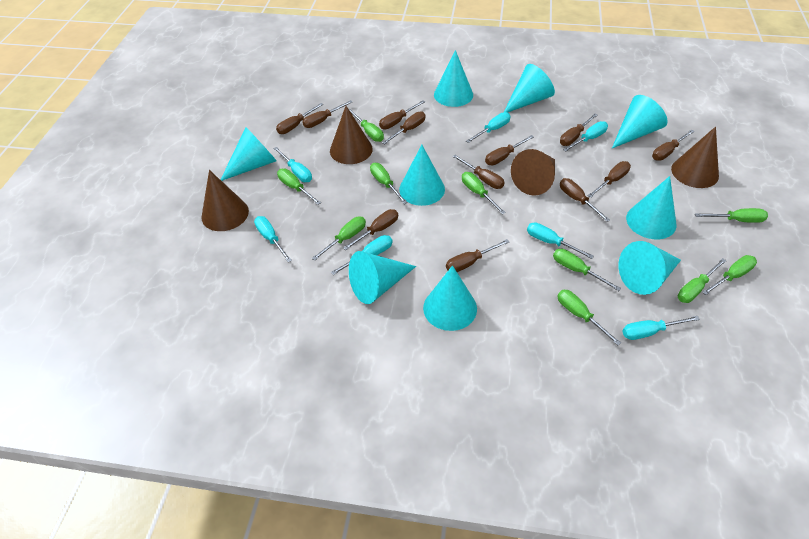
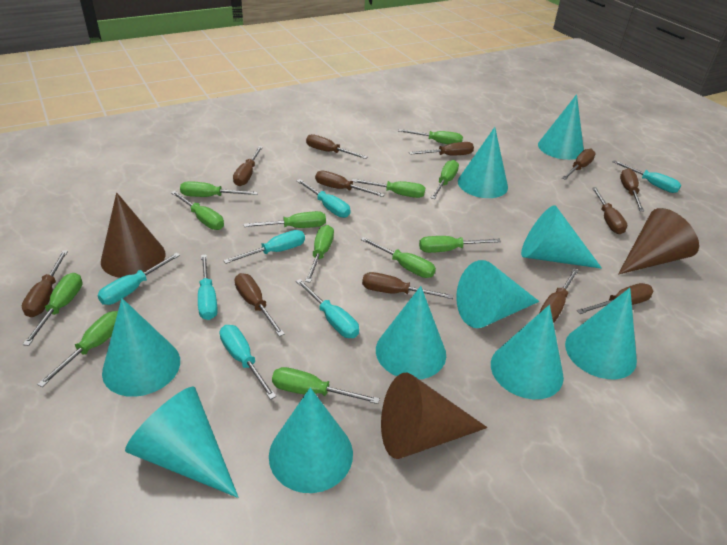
brown cone: [202,170,249,231] [330,106,373,164] [511,149,555,195] [671,127,719,188] = 4 -> [101,192,166,278] [381,373,488,459] [618,208,699,275] = 3
green screwdriver: [277,169,321,205] [312,216,366,261] [349,109,384,142] [370,163,408,204] [462,172,506,214] [553,249,621,291] [558,290,621,345] [678,258,727,303] [695,208,768,223] [702,255,757,295] = 10 -> [22,273,83,346] [37,311,118,387] [171,191,224,230] [180,181,258,197] [244,211,326,228] [272,367,380,404] [305,225,334,283] [352,179,425,198] [360,237,436,278] [398,129,463,144] [419,236,501,253] [431,160,459,199] = 12
turquoise cone: [221,127,277,181] [349,251,416,304] [399,145,445,206] [423,265,477,331] [434,50,473,107] [504,64,555,112] [612,95,668,148] [619,241,681,295] [626,176,676,239] = 9 -> [102,298,180,397] [125,387,238,498] [269,388,353,493] [376,286,446,380] [456,260,540,328] [458,127,508,198] [491,305,564,399] [521,206,602,269] [538,94,584,160] [565,288,637,379] = 10

